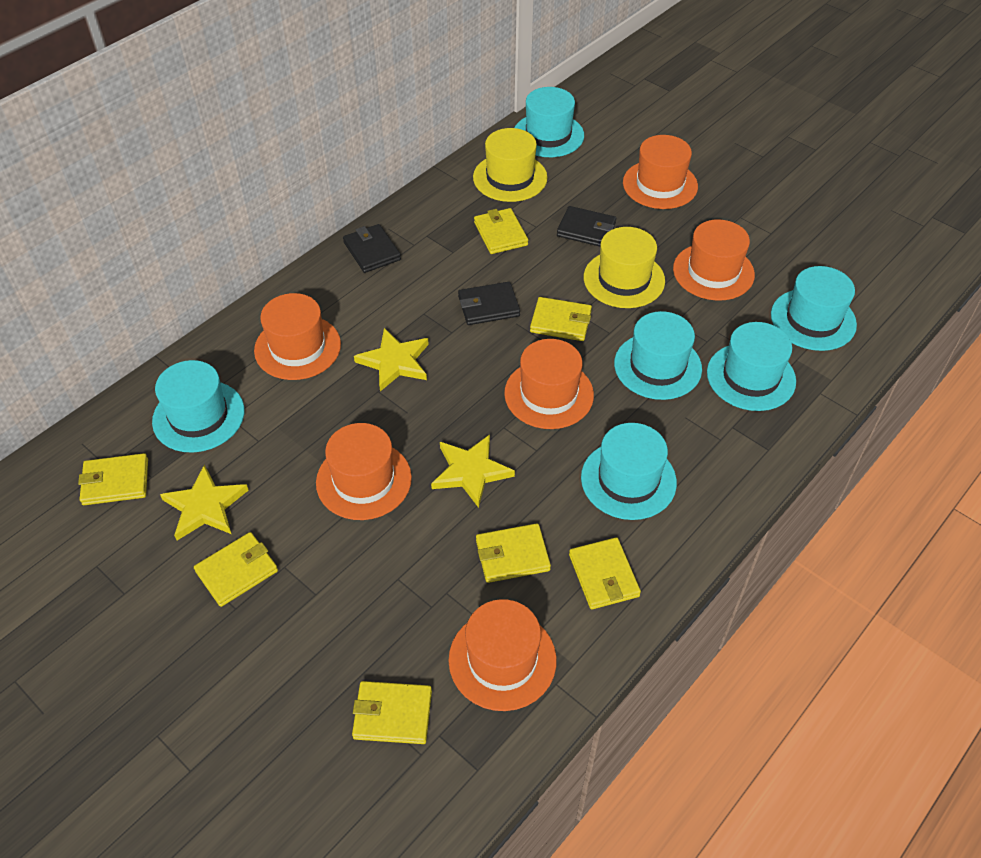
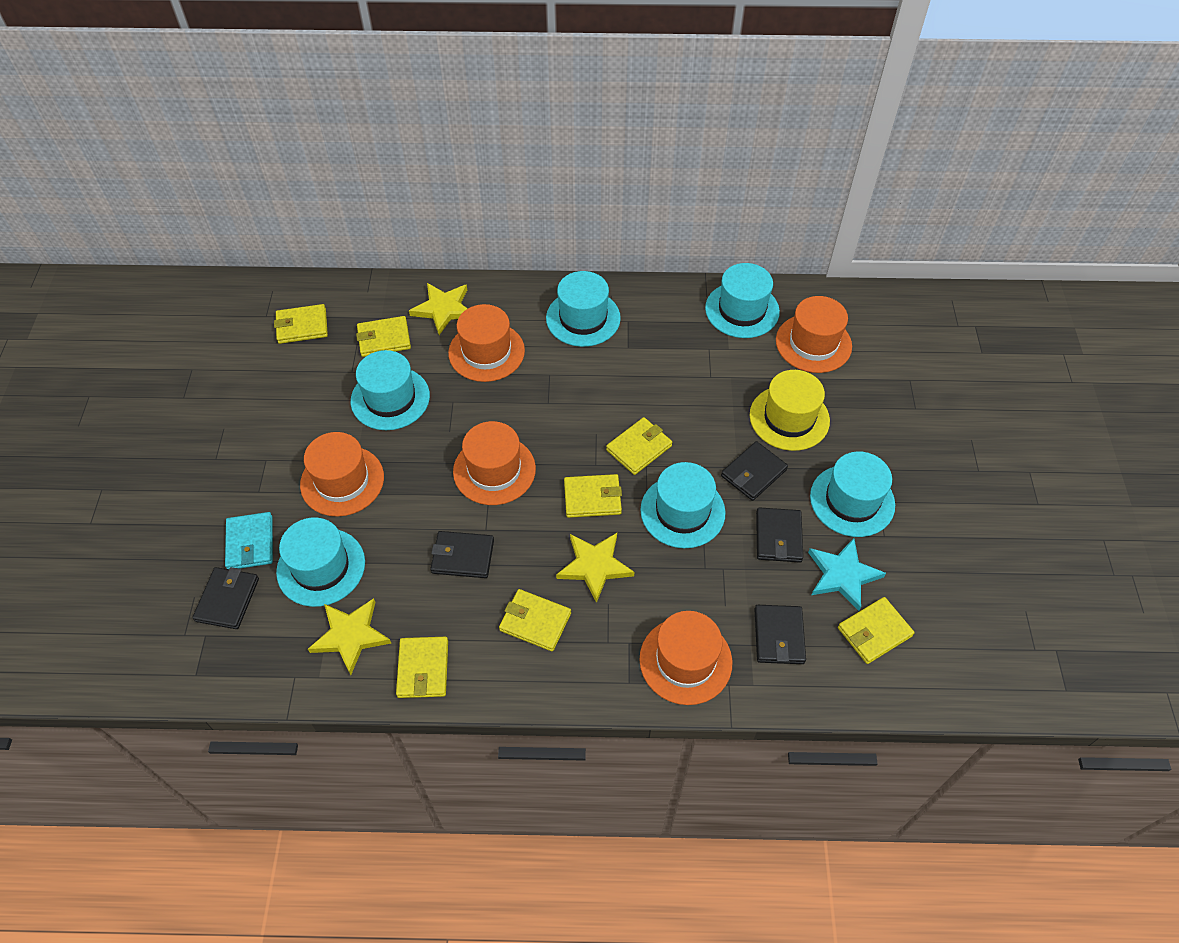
black wallet: [343,224,401,273] [458,282,520,325] [557,206,616,246] = 3 -> [192,567,259,629] [430,531,494,578] [721,441,788,501] [754,605,806,664] [756,507,803,562] = 5
orange hat: [254,293,341,380] [316,423,412,520] [448,599,557,711] [504,339,594,429] [623,135,698,209] [673,219,755,301] = 6 -> [300,432,384,517] [448,304,525,382] [453,421,536,505] [639,611,733,705] [776,296,852,373] = 5
turquoise star: none = 0 -> [808,538,886,611] = 1
turquoise wallet: none = 0 -> [225,512,273,569] = 1
yellow hat: [473,128,547,202] [584,227,665,308] = 2 -> [750,370,830,451] = 1

